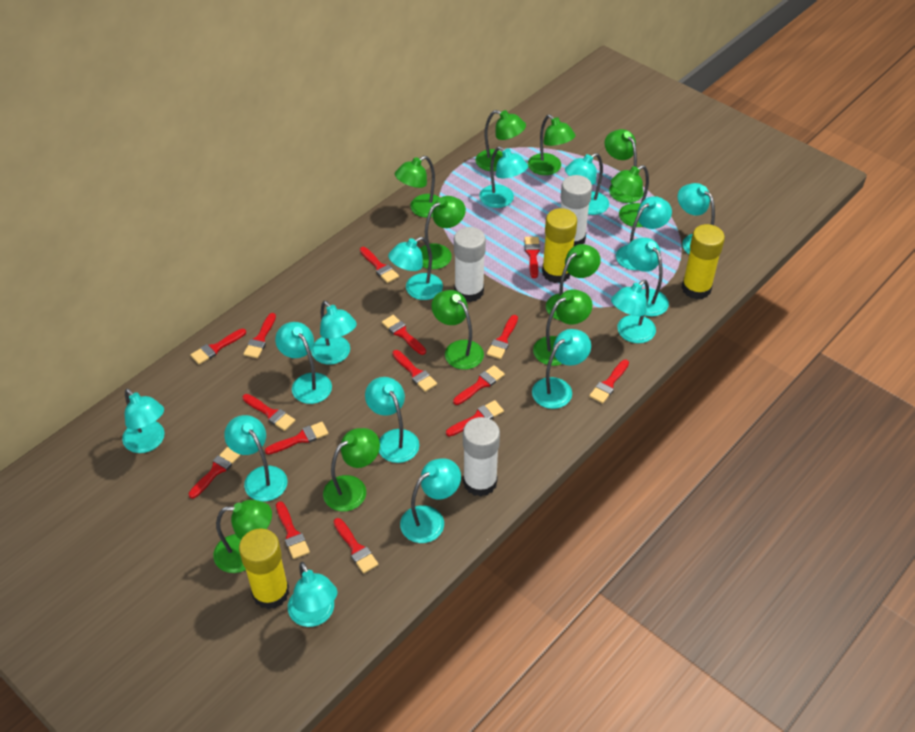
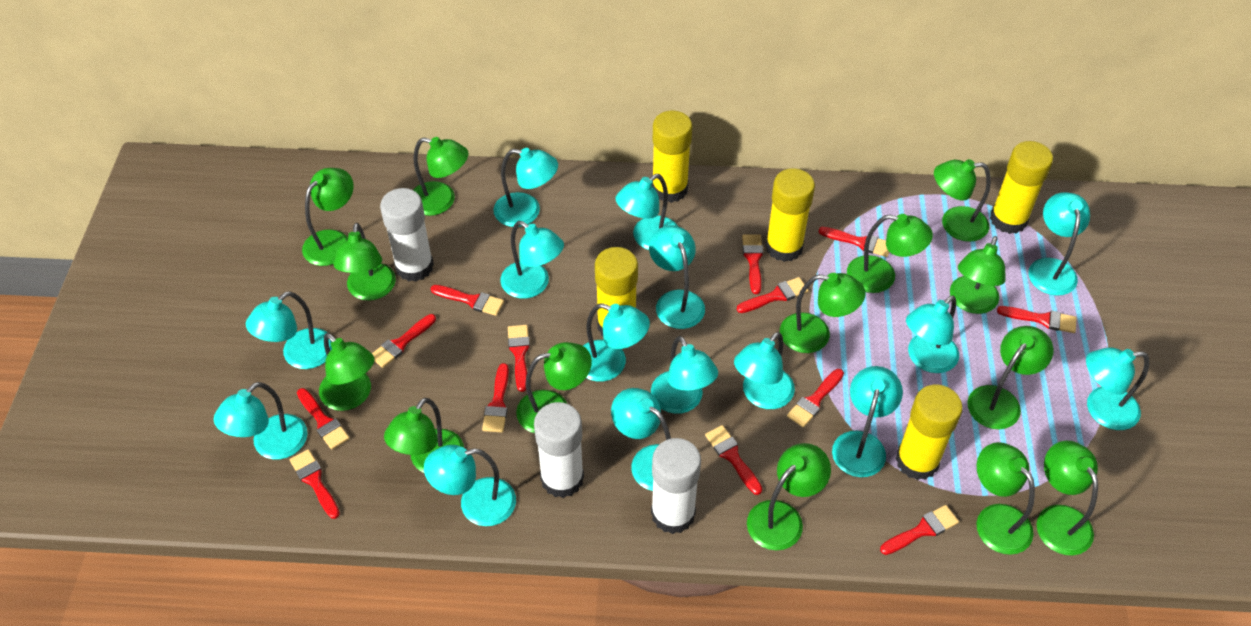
green lamp: [213,500,272,573] [323,428,380,512] [395,156,440,218] [419,196,466,269] [431,290,484,370] [476,110,526,171] [528,115,576,175] [533,289,593,366] [546,244,601,321] [605,129,644,203] [611,165,649,227] = 11 -> [302,168,354,266] [319,333,374,411] [333,223,396,301] [384,398,464,473] [413,137,469,216] [516,342,592,433] [747,443,831,550] [780,273,866,353] [847,214,933,293] [934,159,991,242] [950,236,1006,314] [967,326,1053,429] [977,442,1035,555] [1037,441,1098,556] = 14
red brush: [188,447,240,499] [190,329,246,364] [242,394,295,431] [243,313,276,358] [265,422,329,455] [276,501,310,559] [334,518,379,574] [360,247,399,283] [382,315,426,355] [392,350,437,392] [446,400,504,436] [453,365,505,405] [487,315,518,359] [524,237,540,278] [589,360,629,404] = 15 -> [290,449,340,519] [297,388,350,450] [372,314,436,368] [431,285,504,316] [482,363,509,433] [508,325,530,392] [705,425,762,495] [737,277,809,313] [742,234,763,294] [787,369,844,427] [818,227,889,257] [880,505,959,555] [997,306,1077,333] = 13
yellow glue stick: [239,528,289,609] [542,208,577,283] [681,224,725,299] = 3 -> [595,247,638,336] [652,110,692,203] [765,168,815,262] [896,385,963,480] [990,141,1053,234] = 5

